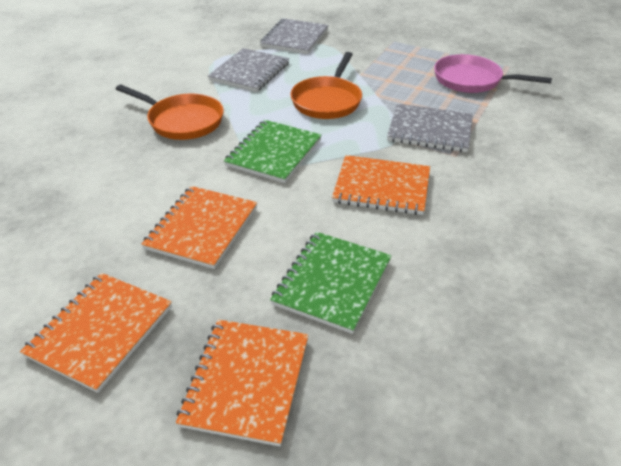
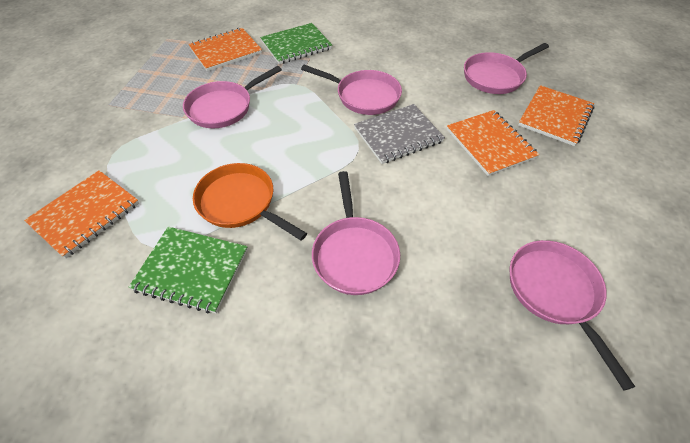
grey notebook: [208,48,289,92] [260,18,329,54] [387,103,473,152] = 3 -> [354,104,445,164] = 1
orange pan: [116,85,224,140] [290,52,362,119] = 2 -> [193,163,307,240] = 1
pink pan: [434,54,552,93] = 1 -> [183,66,282,128] [301,65,402,115] [312,171,400,295] [464,43,549,94] [510,240,635,391] = 5

